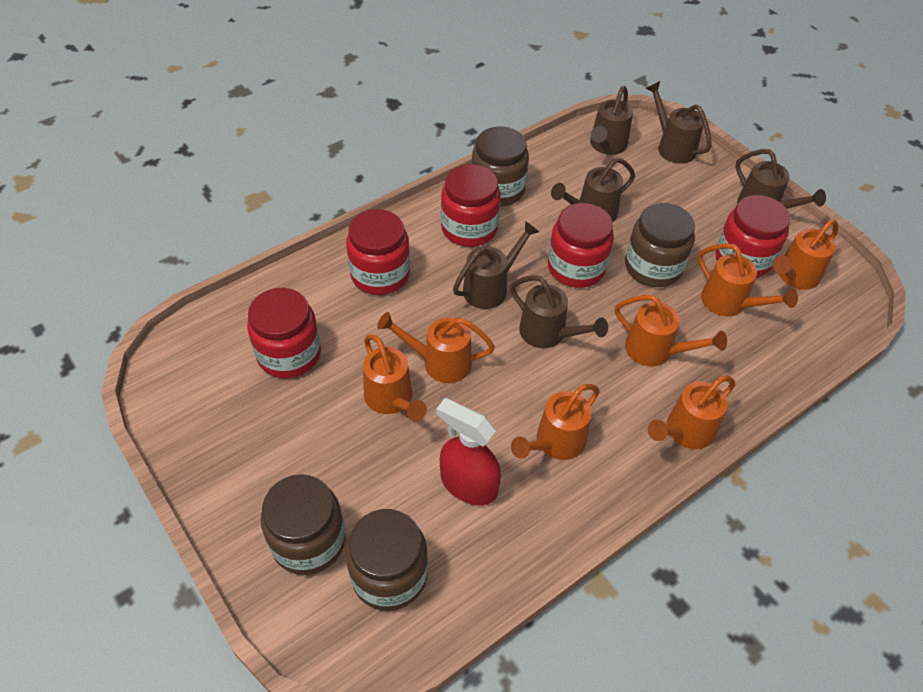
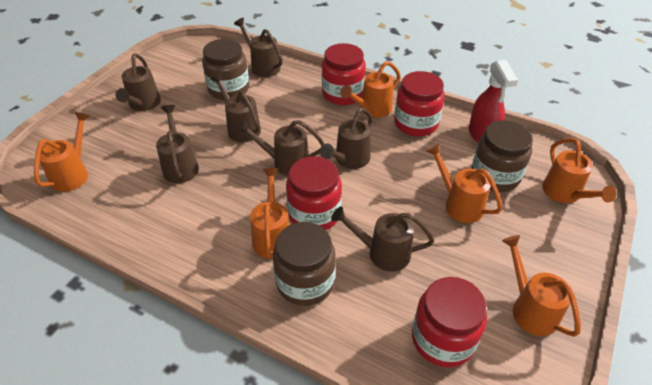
brown jar: [261,474,346,575] [346,509,428,611] [471,126,529,207] [625,203,695,287] = 4 -> [202,39,249,100] [273,222,336,306] [471,120,533,192] = 3
brown watering can: [453,221,539,309] [510,275,608,348] [551,158,635,222] [590,86,633,155] [646,81,712,164] [735,149,826,209] = 6 -> [116,54,161,111] [156,105,199,183] [210,73,261,142] [234,18,283,77] [237,120,325,175] [320,108,373,169] [331,207,434,272] = 7
orange watering can: [363,334,427,421] [377,312,495,383] [511,384,600,460] [615,295,727,366] [648,375,735,449] [698,243,798,316] [773,219,838,290] = 7 -> [34,112,89,192] [250,168,290,259] [340,61,401,117] [426,144,503,223] [502,235,581,337] [542,138,616,203] = 6
red jar: [247,288,321,378] [346,209,410,295] [441,164,501,247] [548,203,614,288] [715,195,790,278] = 5 -> [286,156,342,230] [322,43,366,105] [394,71,445,137] [412,277,487,368] = 4

